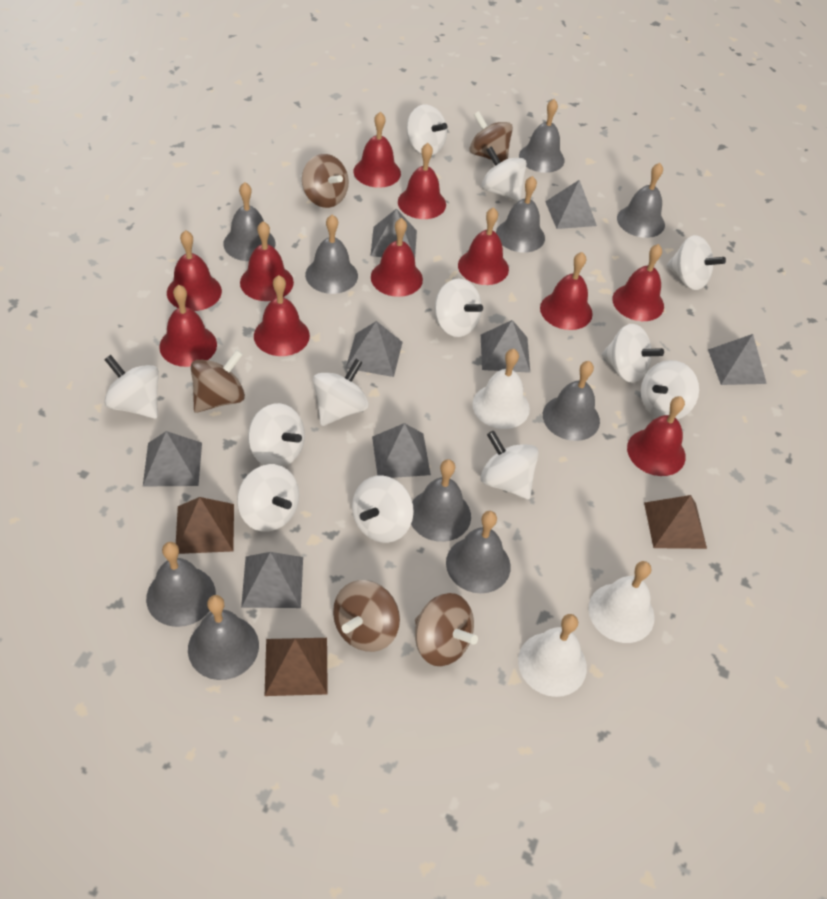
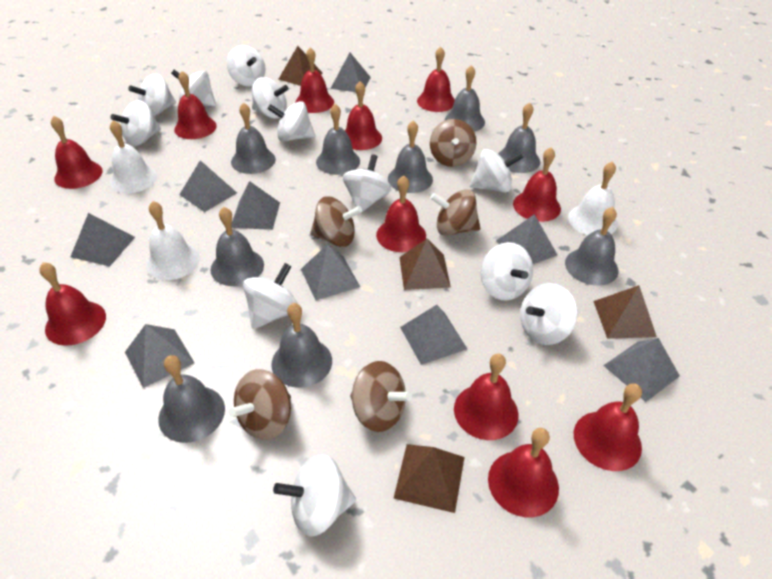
brown pyramid: [176,497,234,554] [265,638,328,696] [644,495,707,549] = 3 -> [279,46,323,86] [393,444,465,513] [399,238,451,290] [593,285,657,339] = 4
grey bell: [146,542,216,627] [188,595,259,680] [223,182,275,261] [305,215,358,294] [411,459,471,542] [446,511,511,593] [496,176,545,253] [519,99,564,173] [543,361,600,441] [617,163,665,238] = 10 -> [158,355,225,443] [210,207,264,286] [231,102,276,174] [271,303,332,388] [316,104,360,175] [388,121,433,193] [445,65,485,132] [498,102,540,173] [565,207,618,286] = 9
grey pyramid: [143,431,202,486] [241,552,303,608] [346,321,403,377] [370,208,417,258] [372,423,431,478] [481,320,530,373] [545,180,597,229] [708,334,767,385] = 8 -> [70,213,135,266] [125,324,194,388] [179,160,237,212] [231,181,280,230] [301,244,360,300] [330,53,371,92] [400,305,467,365] [496,214,557,264] [603,338,680,402] = 9

